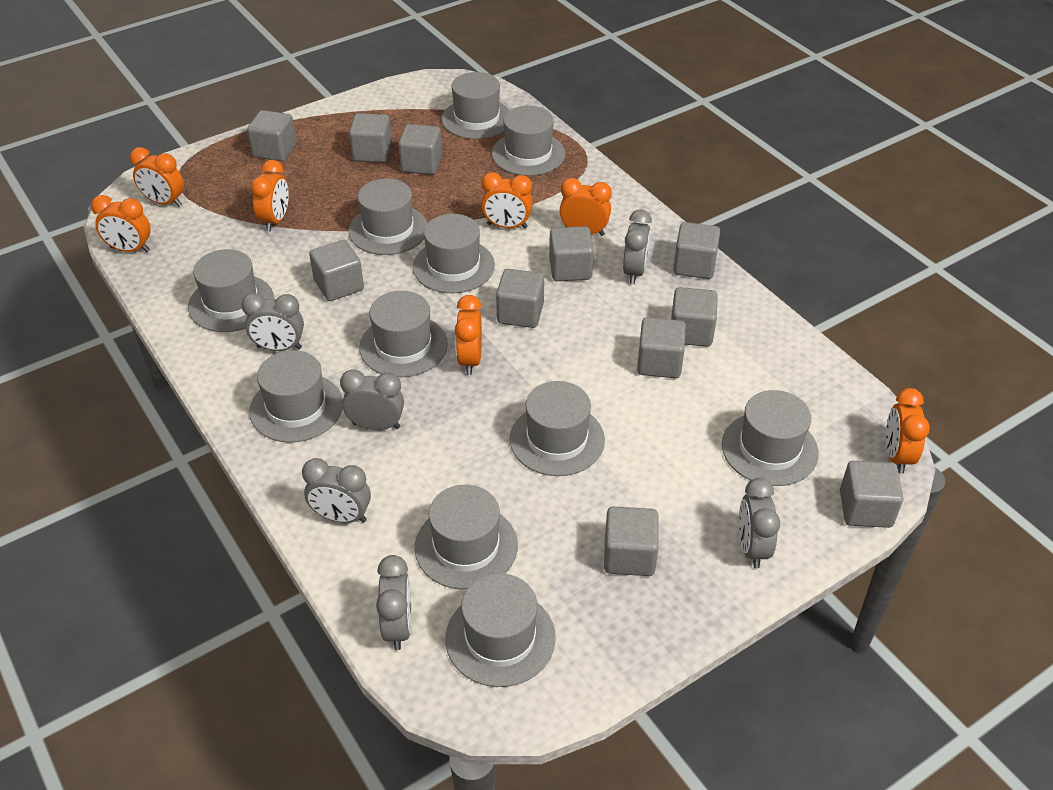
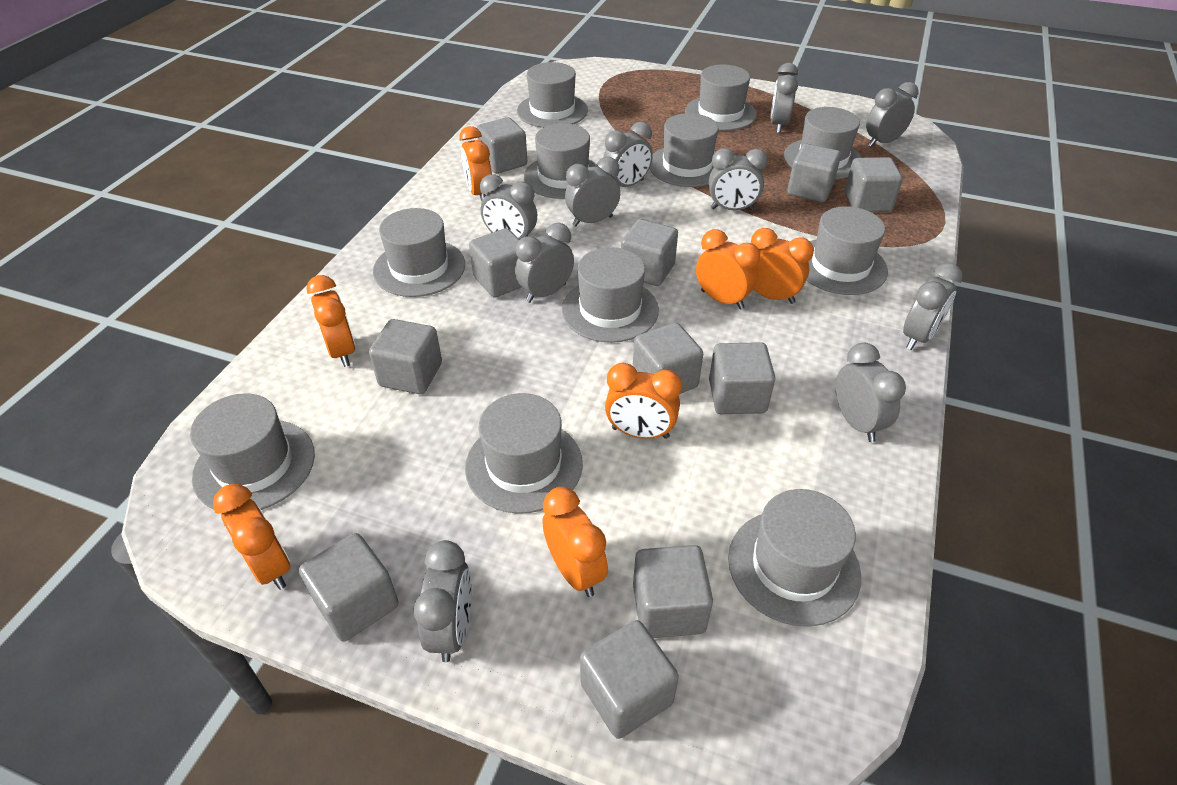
grey clock: [241,293,304,351] [302,458,371,523] [340,369,404,430] [376,555,412,650] [623,210,652,284] [739,478,781,569] = 6 -> [414,540,472,662] [480,174,537,239] [515,223,574,303] [565,157,620,227] [603,122,653,187] [709,148,768,210] [770,63,798,133] [835,343,906,442] [866,82,919,147] [903,263,963,350] = 10

